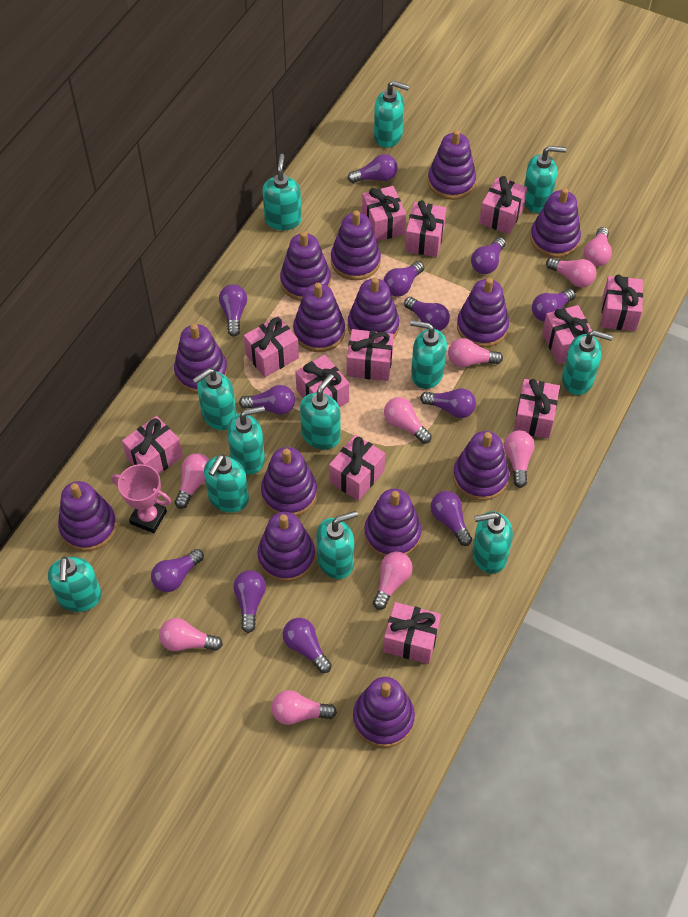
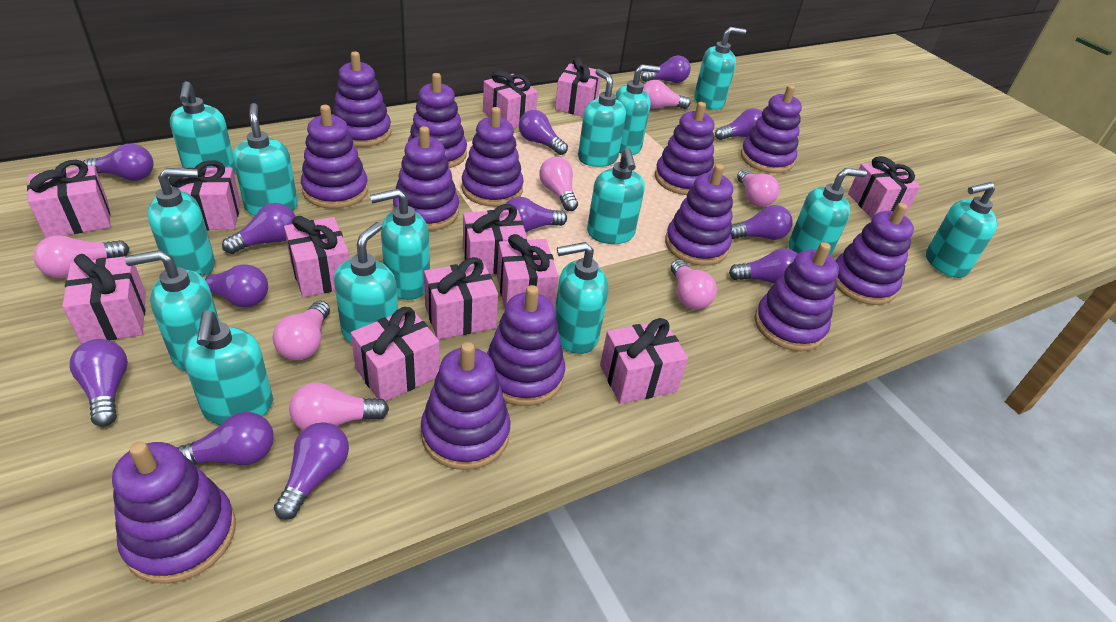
pink light bulb: [159,618,223,651] [175,453,209,509] [272,690,337,725] [373,552,413,610] [384,397,432,444] [448,338,503,367] [504,430,534,488] [546,257,596,287] [584,227,612,266] = 9 -> [33,235,129,279] [273,301,330,360] [289,383,389,430] [539,157,578,211] [643,80,691,109] [671,259,717,310] [737,169,780,207] = 7
pink trophy: [111,464,171,533] = 1 -> none = 0
purple stacking toy: [58,481,117,551] [174,324,228,393] [257,512,315,582] [261,447,317,516] [280,231,331,301] [293,283,345,352] [331,210,381,281] [348,277,399,339] [353,677,415,748] [364,489,422,557] [428,130,476,200] [453,431,509,501] [457,278,509,348] [530,188,581,258] = 14 -> [112,441,236,584] [301,105,368,209] [333,51,391,147] [393,126,459,231] [408,73,467,168] [421,342,511,470] [462,107,524,207] [487,285,565,406] [655,102,714,195] [665,164,733,266] [741,85,802,173] [755,242,839,351] [836,203,914,305] = 13
turquoise soap dispenser: [48,556,102,612] [192,368,237,430] [204,454,249,513] [227,406,265,475] [262,154,302,230] [300,374,341,450] [316,511,358,579] [374,81,409,148] [410,320,447,389] [472,511,513,574] [524,146,567,213] [562,330,613,395] = 12 -> [125,250,220,372] [148,168,215,274] [170,81,235,172] [182,311,273,425] [233,103,298,216] [334,222,398,344] [370,189,430,300] [555,242,608,354] [578,69,626,167] [587,148,645,244] [615,64,660,155] [694,27,746,109] [789,168,867,256] [926,182,998,278] = 14

